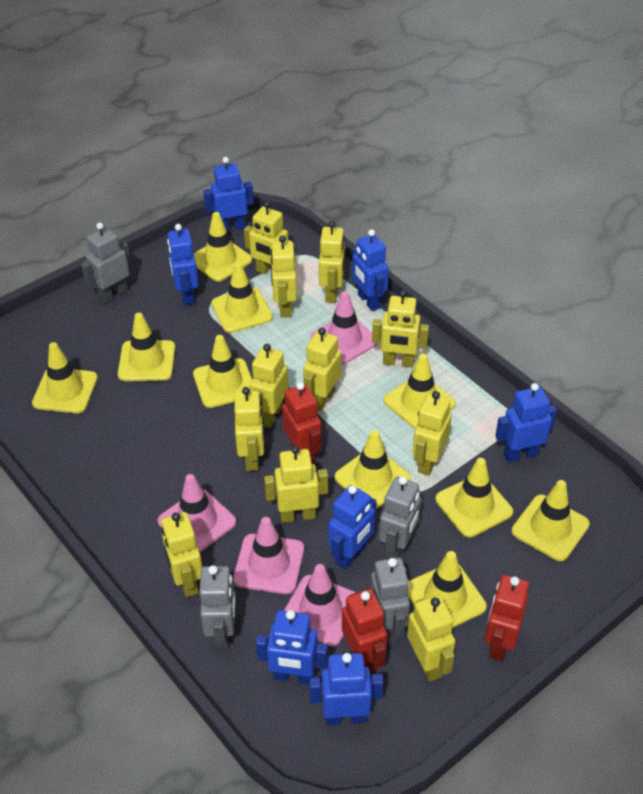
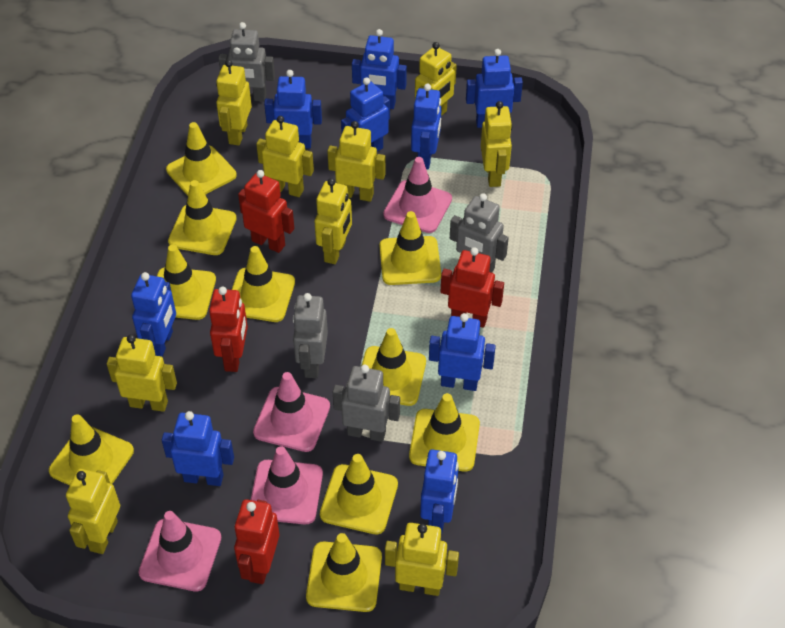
blue robot: [167,224,199,305] [203,157,254,232] [256,610,328,684] [309,653,383,725] [329,485,377,570] [352,229,389,311] [495,383,557,462] = 7 -> [131,272,176,357] [162,411,234,486] [264,70,322,148] [341,77,390,152] [352,29,407,109] [411,84,442,169] [420,449,459,534] [429,313,496,391] [466,49,523,128] = 9
red robot: [282,382,321,464] [342,589,387,674] [485,575,529,661] = 3 -> [209,287,248,372] [234,499,279,584] [238,170,294,253] [441,247,504,328] = 4
yellow robot: [161,512,202,597] [234,387,264,471] [244,201,291,274] [250,344,289,428] [264,445,328,523] [270,235,297,317] [303,328,341,411] [319,221,345,303] [372,290,429,367] [407,595,455,682] [412,391,452,476] = 11 -> [66,469,120,554] [107,334,177,412] [216,60,252,145] [256,116,314,197] [314,178,352,264] [327,121,386,202] [385,523,459,596] [415,42,457,116] [481,101,512,187] = 9

